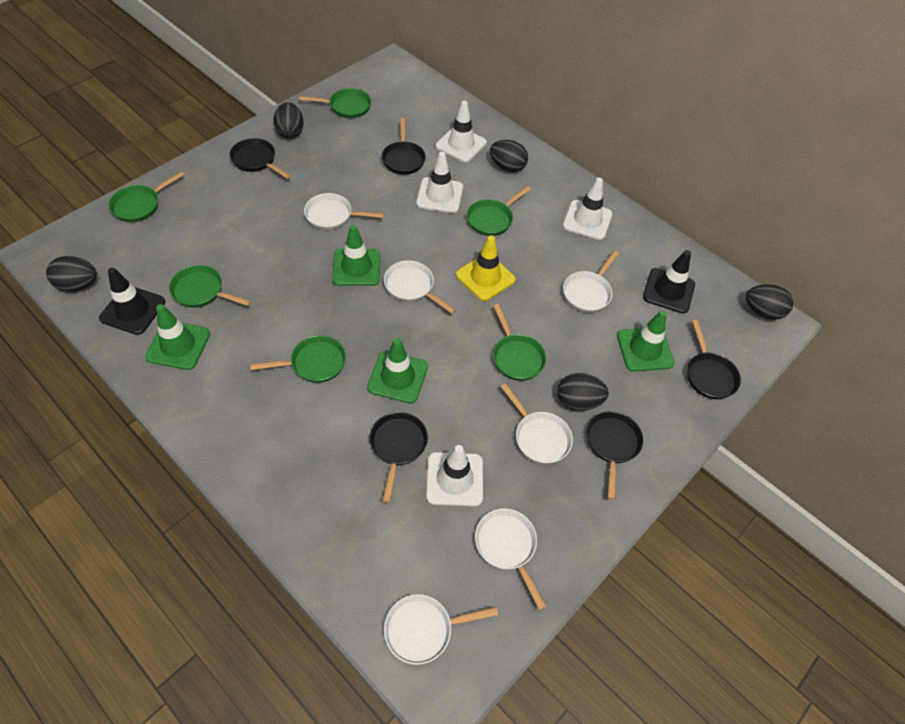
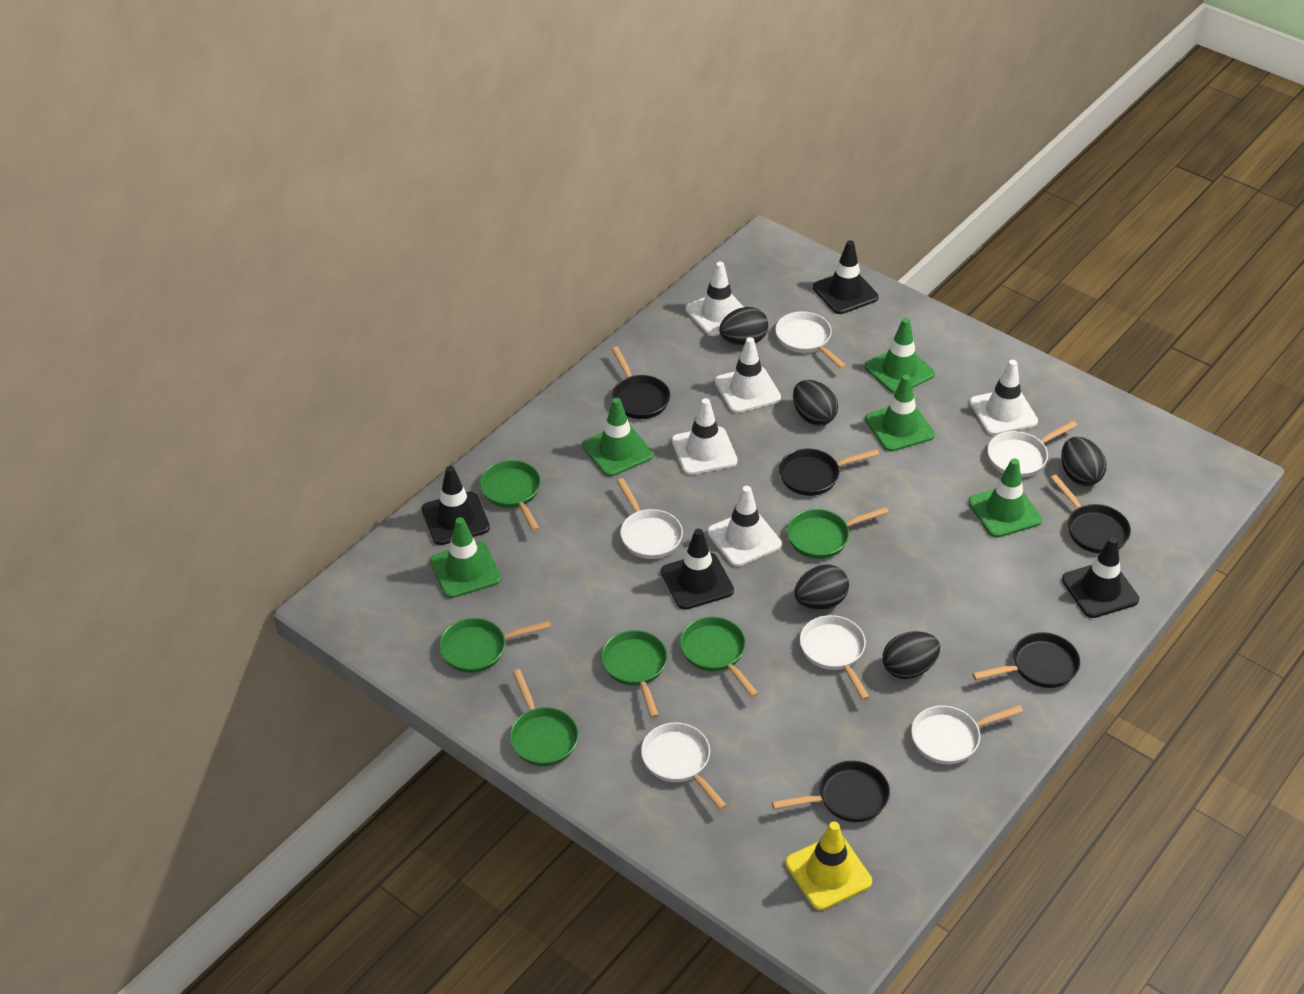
black traffic cone: [99,268,165,335] [643,250,695,314] = 2 -> [422,466,490,545] [661,529,734,610] [813,240,879,314] [1062,537,1139,618] = 4
green traffic cone: [145,304,210,370] [332,225,380,286] [367,338,428,403] [617,310,674,372] = 4 -> [430,517,501,598] [582,398,653,477] [865,318,935,394] [865,374,935,452] [968,458,1042,538] = 5
white traffic cone: [416,152,463,213] [426,445,483,507] [436,100,487,162] [563,178,612,240] = 4 -> [672,398,738,475] [685,261,744,336] [707,486,782,567] [715,337,781,413] [970,360,1038,435] = 5

